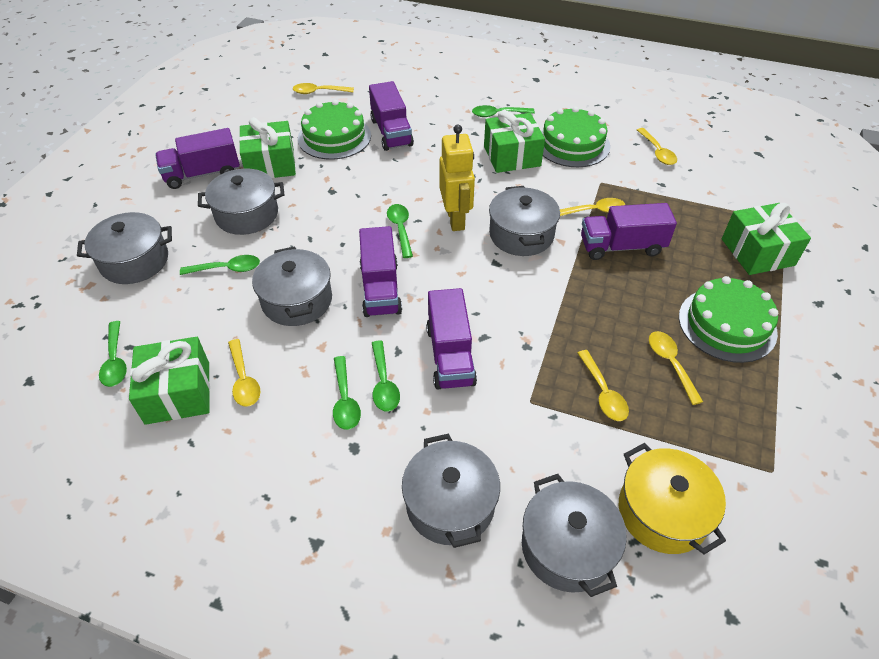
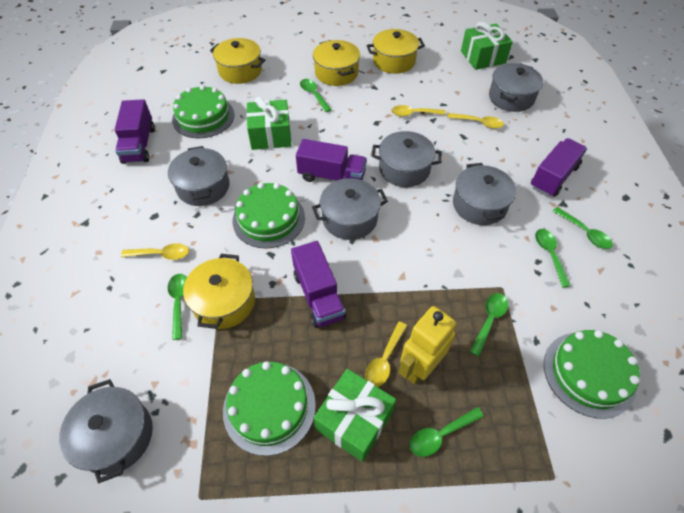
green cake: [298,100,371,160] [541,107,610,167] [679,276,778,363] = 3 -> [172,85,234,138] [223,361,316,456] [233,183,305,249] [544,330,640,419] = 4
green gift: [129,337,210,425] [239,117,296,178] [484,110,545,173] [722,203,811,275] = 4 -> [246,97,292,150] [313,369,396,462] [461,22,513,70] = 3
purple truck: [155,128,240,189] [359,226,402,317] [369,81,414,151] [426,288,477,390] [581,203,677,260] = 5 -> [114,99,155,164] [291,241,346,328] [296,139,367,182] [531,138,587,197] = 4
yellow pot: [619,443,726,554] = 1 -> [183,254,255,329] [210,38,265,84] [313,40,360,86] [366,29,425,74] = 4
yellow spoon: [228,339,261,407] [293,83,354,94] [560,198,625,216] [577,350,629,421] [637,128,677,165] [649,331,703,405] = 6 -> [121,243,189,260] [365,321,407,387] [391,105,446,117] [447,113,504,129] = 4

